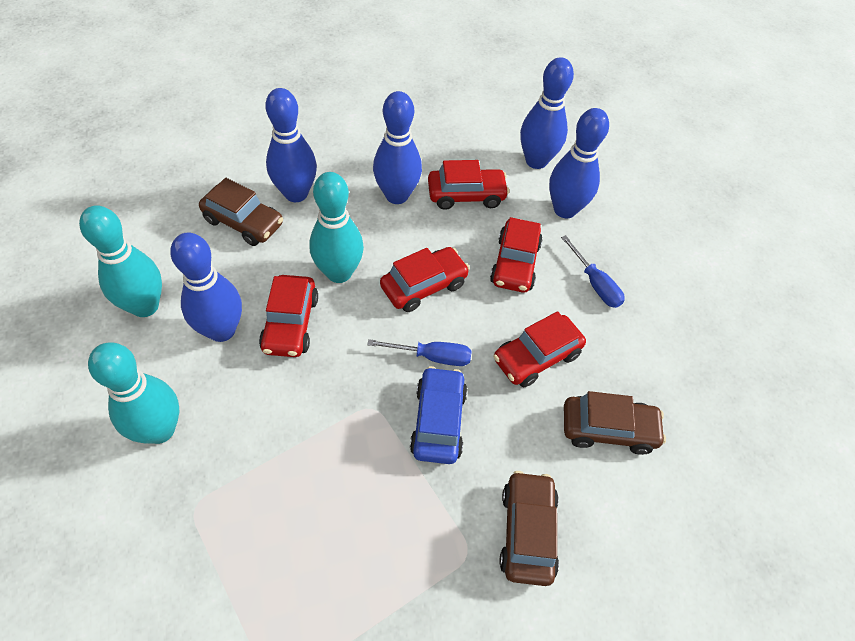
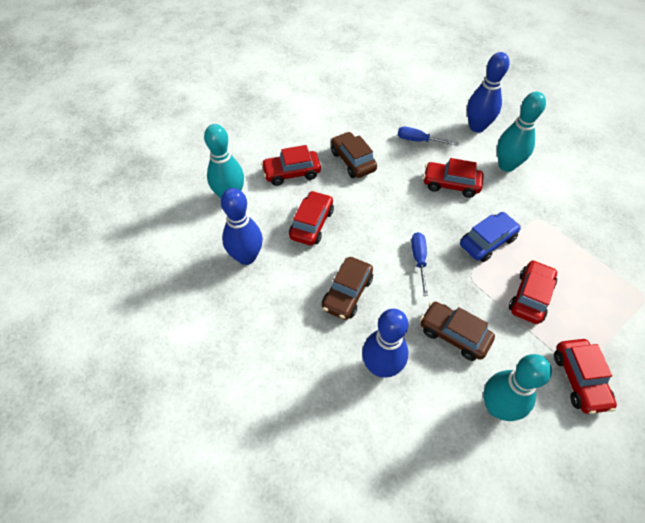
blue bowling pin: [170,232,242,342] [265,88,317,202] [373,91,422,204] [520,57,574,169] [549,108,609,218] = 5 -> [221,188,263,265] [362,309,408,378] [467,52,510,133] = 3

